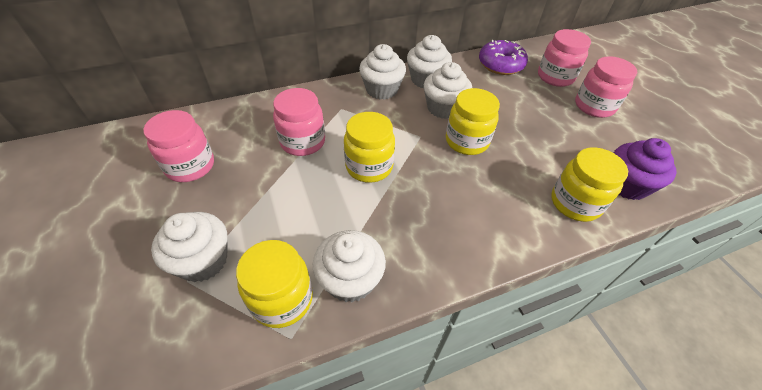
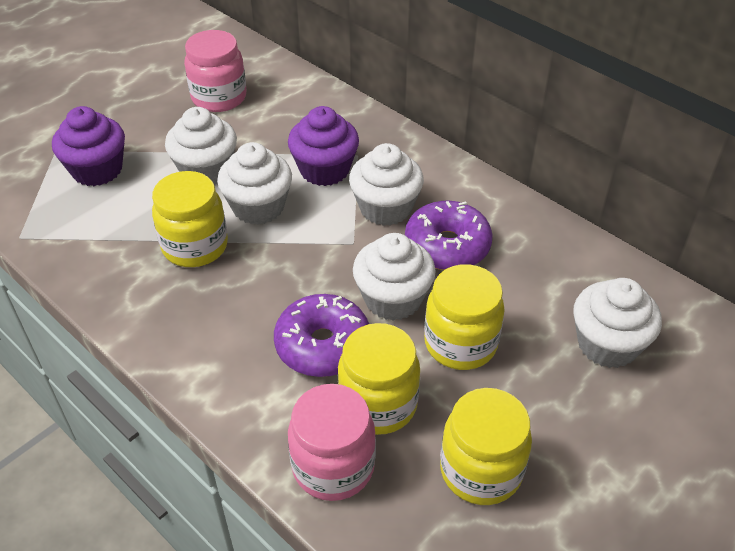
pink jar: [143,110,214,182] [273,88,325,156] [538,29,591,87] [575,56,637,118] = 4 -> [184,30,247,112] [288,384,376,501] = 2
purple cupcake: [614,138,676,200] = 1 -> [52,106,125,186] [288,106,359,186] = 2
purple donut: [479,40,528,75] = 1 -> [274,294,369,377] [405,201,493,270] = 2

